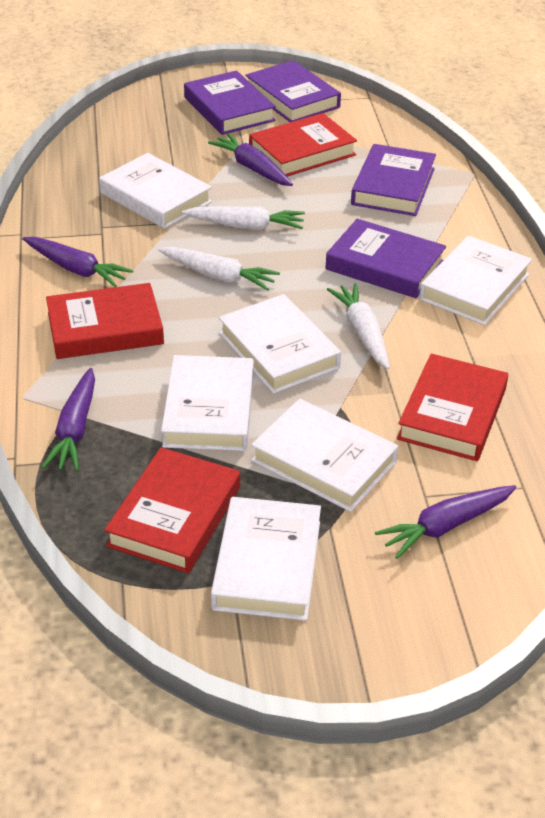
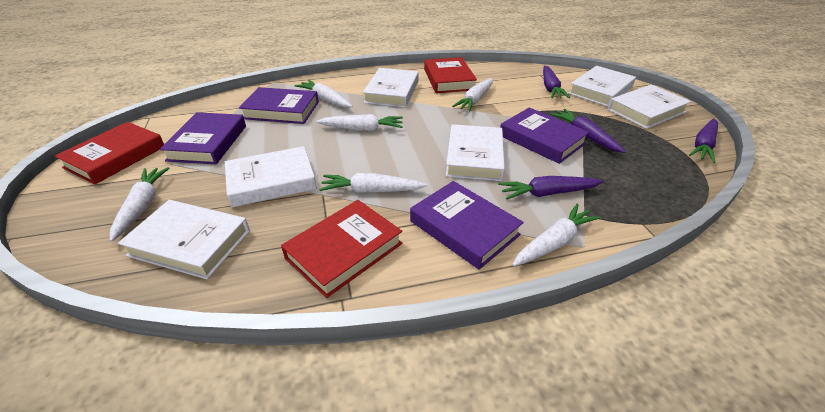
red book: [46,283,164,359] [104,447,240,573] [249,113,357,176] [397,354,508,461] = 4 -> [55,122,164,185] [281,200,402,298] [424,57,477,93] = 3
white carrot: [158,247,280,291] [182,206,305,230] [327,283,390,369] = 3 -> [110,167,169,242] [294,80,353,107] [316,114,403,131] [319,173,427,193] [452,78,493,112] [512,203,601,266] = 6

